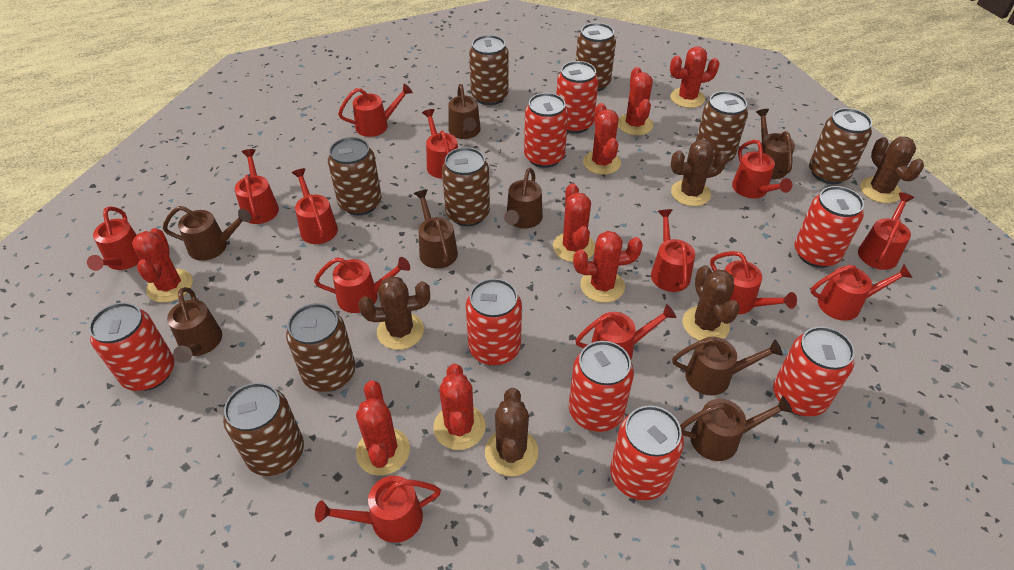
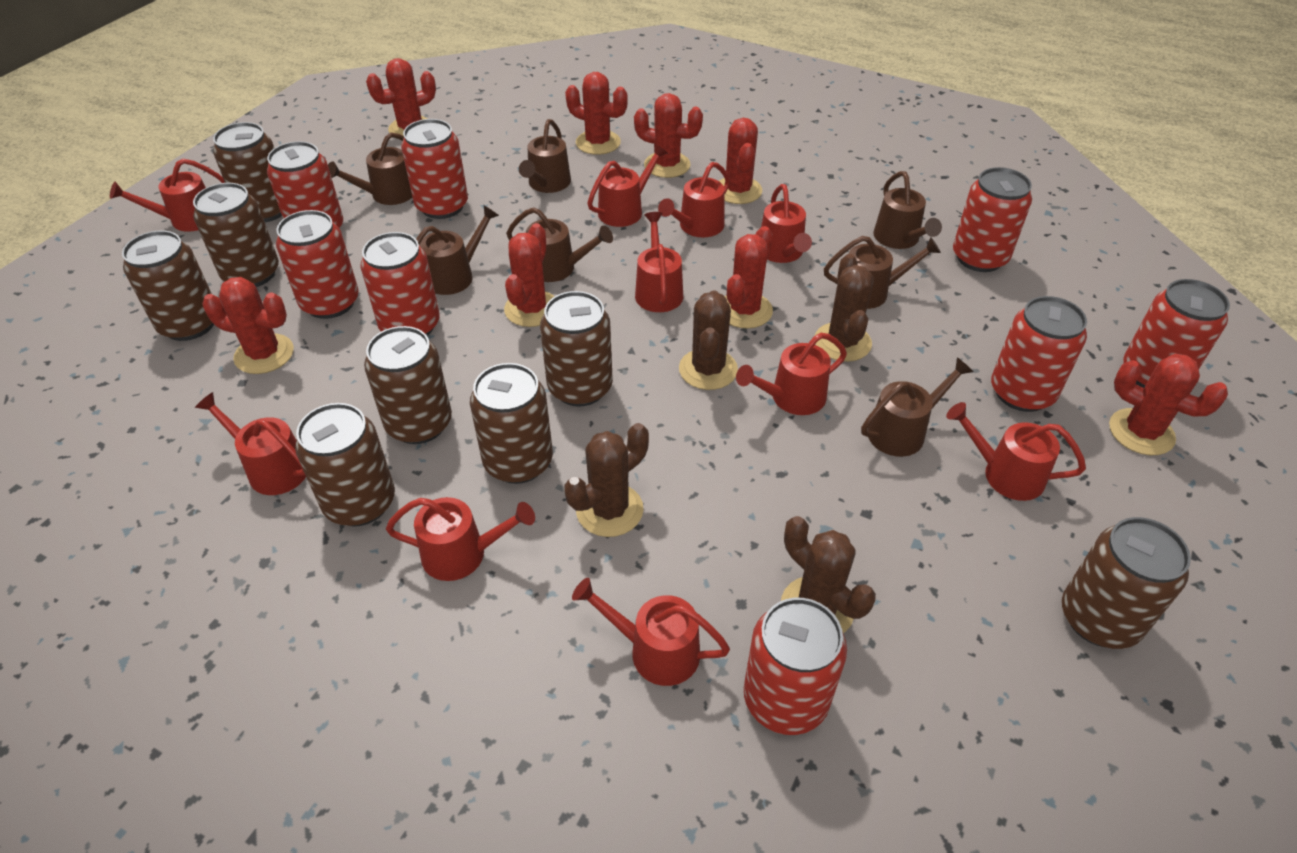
brown cactus: [358,276,430,350] [485,388,538,476] [671,139,728,206] [683,265,740,341] [860,137,924,203] = 5 -> [564,423,649,537] [679,290,738,390] [781,516,876,633] [815,254,874,362] = 4
brown watering can: [163,206,251,261] [167,287,222,363] [414,189,458,269] [449,84,481,139] [504,168,543,229] [672,337,783,396] [680,396,793,461] [756,109,795,179] = 8 -> [328,132,412,205] [416,205,499,295] [506,207,613,282] [519,119,571,193] [824,236,941,309] [861,357,973,457] [873,171,942,249] = 7
red watering can: [87,206,140,271] [235,149,279,224] [292,168,338,244] [314,257,410,313] [315,476,441,543] [338,84,413,137] [422,109,458,179] [575,304,676,360] [651,209,695,292] [710,251,797,314] [732,140,792,198] [811,265,912,321] [858,193,914,270] = 13 -> [110,158,225,232] [195,392,306,495] [386,497,535,581] [572,578,730,686] [587,144,668,227] [635,212,683,312] [658,162,730,237] [736,333,847,415] [761,184,812,263] [946,402,1086,501] = 10

